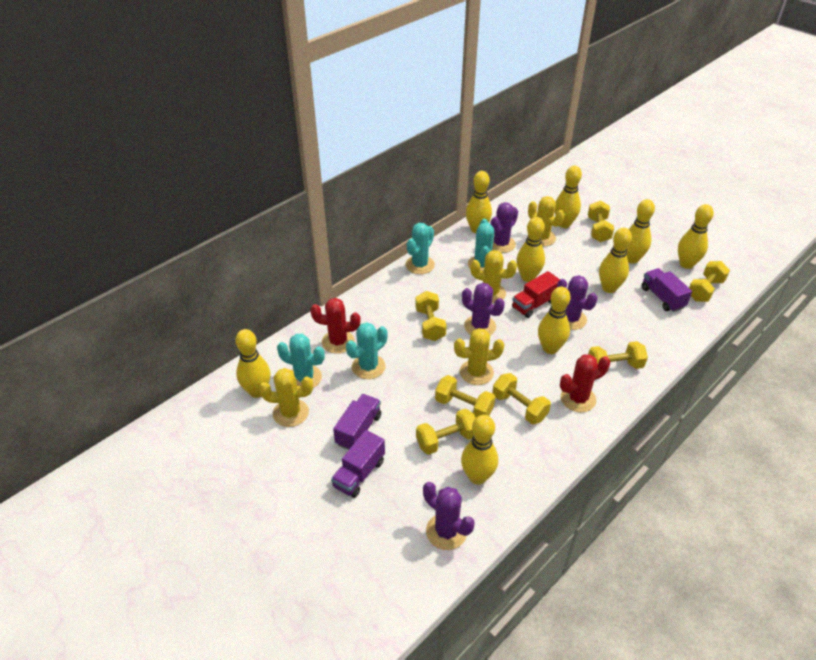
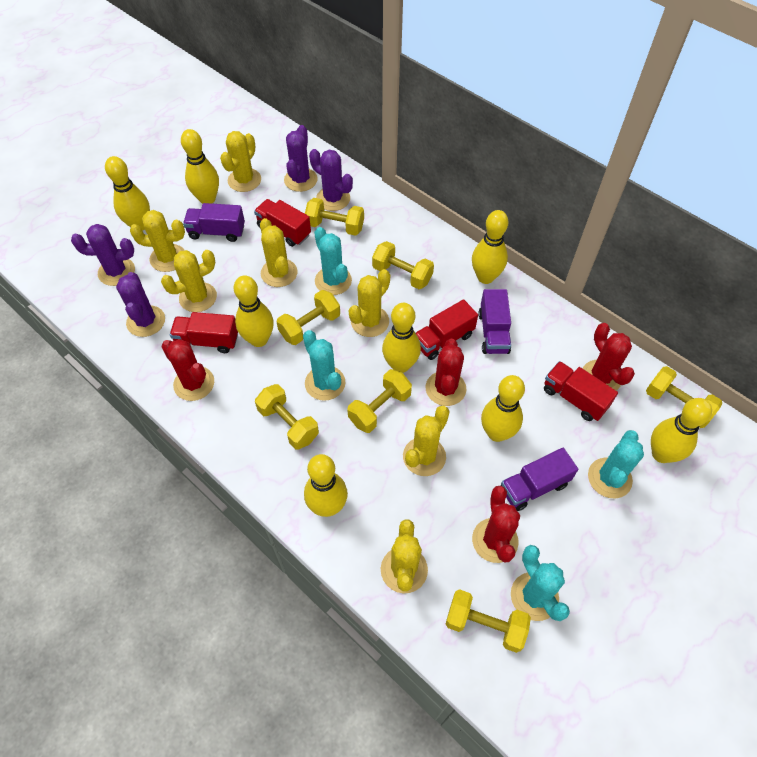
red cactus: [310,298,361,354] [560,354,610,412] = 2 -> [161,339,214,401] [426,339,466,406] [472,486,520,563] [582,323,635,391] = 4
red truck: [512,271,560,318] = 1 -> [170,312,238,353] [254,199,311,247] [416,299,478,360] [544,361,618,421] = 4
yellow bowling pin: [235,329,271,398] [461,415,498,485] [466,171,492,233] [516,217,545,282] [538,287,571,354] [555,165,582,228] [599,228,632,293] [627,199,655,264] [678,204,714,269] = 9 -> [105,156,150,231] [181,129,219,204] [234,275,274,347] [304,454,348,517] [382,303,421,373] [472,210,509,284] [481,375,525,442] [651,398,712,463] = 8
yellow cactus: [259,368,313,427] [454,328,504,385] [471,250,517,303] [528,196,565,247] = 4 -> [130,210,185,272] [161,250,217,312] [220,131,261,192] [260,218,298,287] [349,269,390,337] [381,519,428,594] [403,406,450,476] = 7

